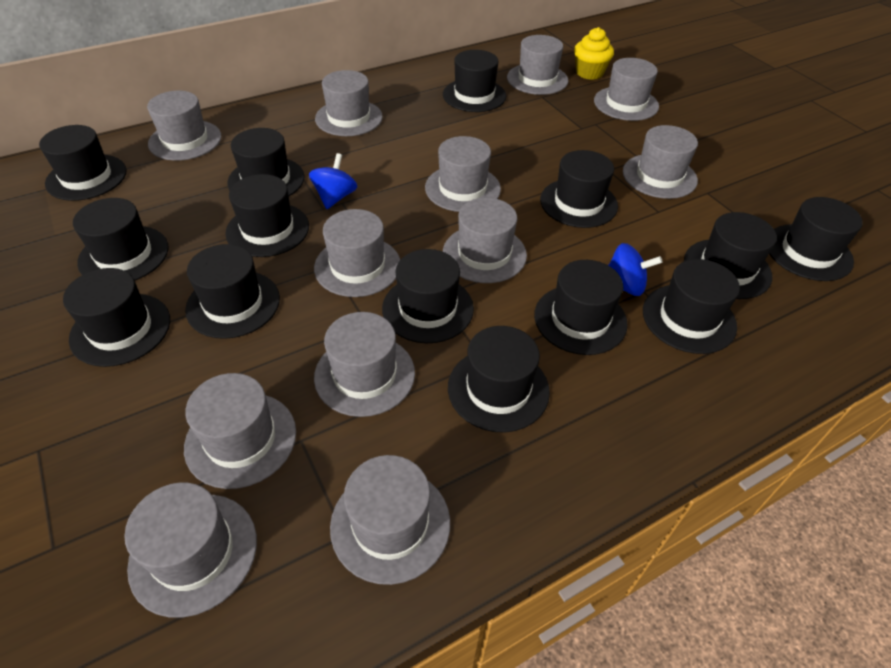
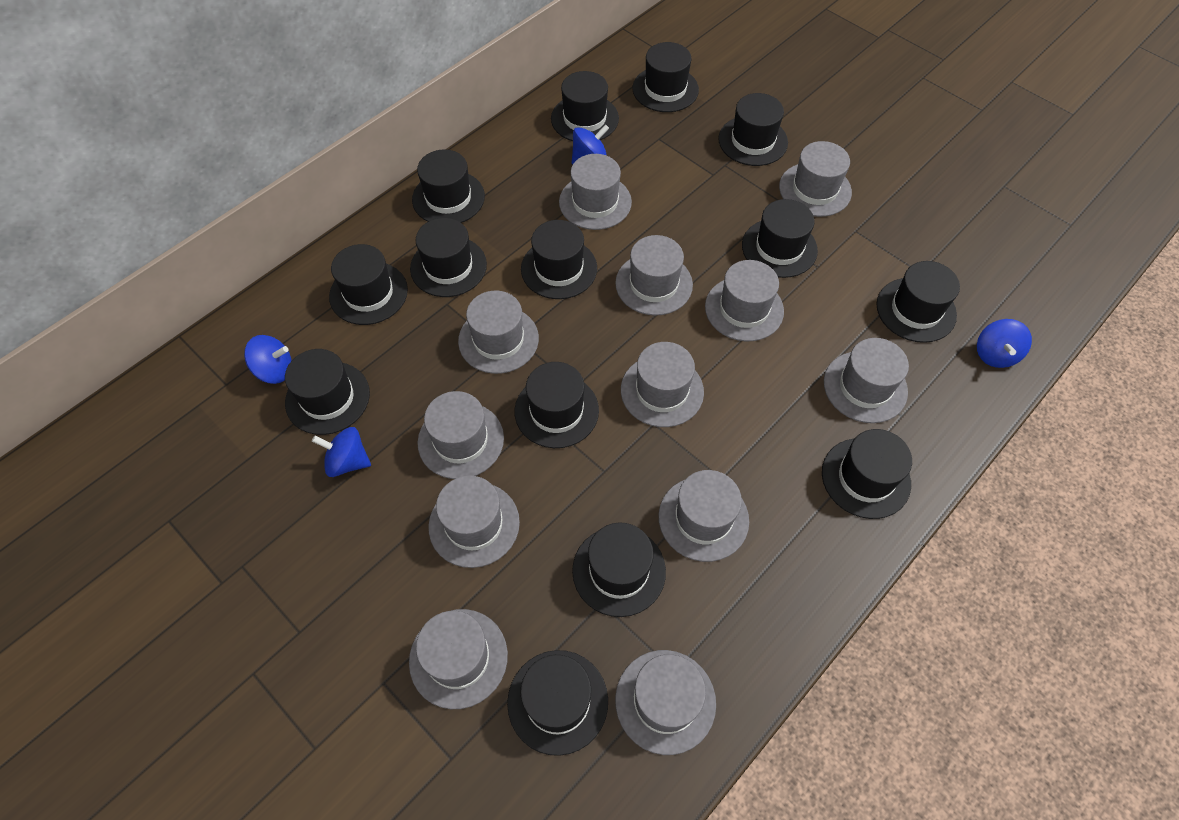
blue spinning top: [309,153,357,209] [608,243,663,296] = 2 -> [244,335,292,384] [312,427,371,477] [572,124,609,164] [977,319,1032,368] = 4
yellow cupcake: [574,27,614,80] = 1 -> none = 0

